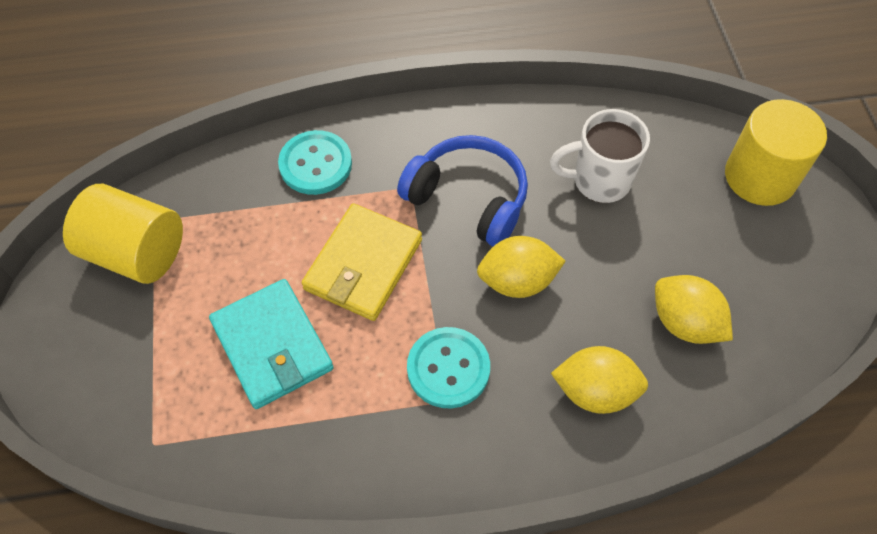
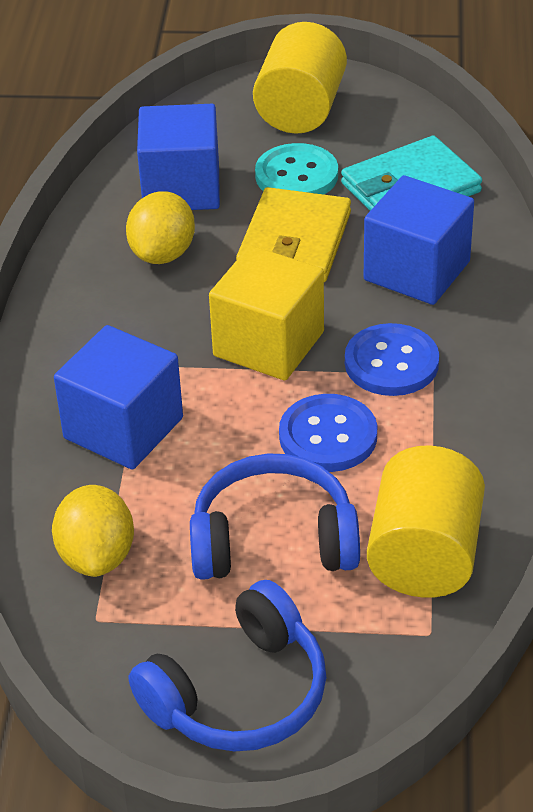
blue button: none = 0 -> [279,394,377,472] [345,323,439,396] = 2
blue cube: none = 0 -> [54,325,183,470] [137,104,220,210] [364,175,474,305] = 3
blue headphones: [397,135,528,247] = 1 -> [129,580,326,752] [190,453,360,580] = 2
turquoise button: [278,130,352,195] [407,327,490,409] = 2 -> [255,143,338,195] = 1
white mug: [550,109,650,203] = 1 -> none = 0
yellow cube: none = 0 -> [209,246,324,380] = 1
yellow lemon: [477,236,565,298] [551,346,648,414] [655,275,733,344] = 3 -> [52,485,134,577] [126,191,195,264] = 2

